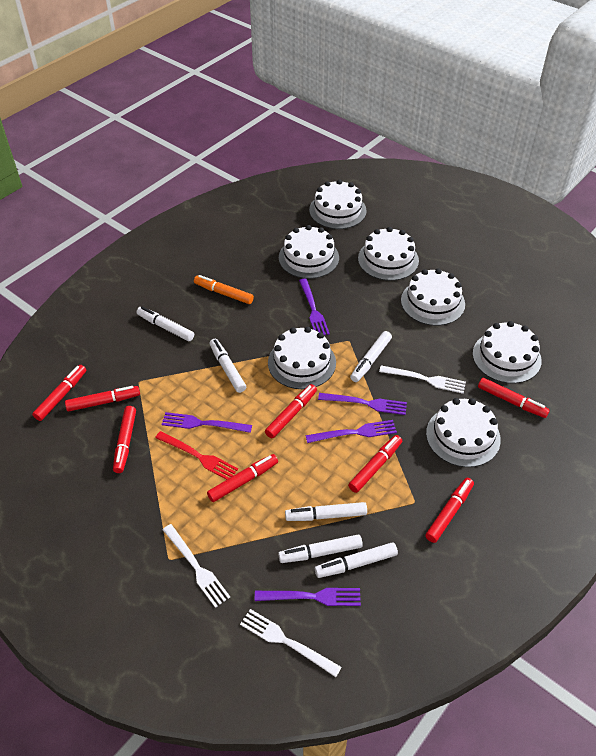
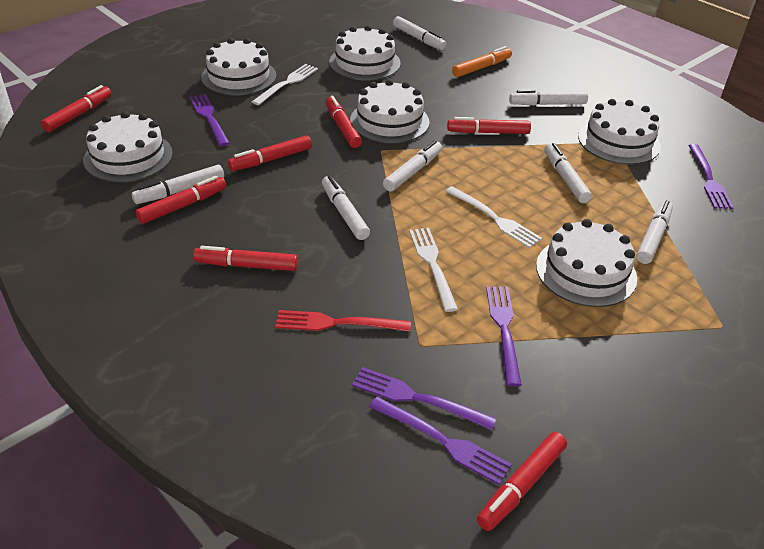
red marker: [32,365,86,421] [65,386,140,411] [113,406,136,473] [207,454,278,502] [265,384,317,438] [348,435,402,493] [425,478,474,543] [478,378,550,418] = 8 -> [41,85,111,132] [136,176,226,224] [193,246,298,271] [228,135,312,171] [325,96,362,148] [447,117,531,134] [477,432,567,531] = 7
white cake: [268,327,336,389] [279,225,339,279] [309,180,367,229] [358,227,419,281] [401,268,465,326] [426,398,501,467] [473,321,542,383] = 7 -> [83,111,173,182] [201,38,276,95] [329,25,401,81] [350,79,429,143] [536,219,637,307] [578,99,661,165] = 6
white marker: [137,307,194,341] [209,339,246,393] [278,535,363,563] [285,502,367,521] [315,542,398,578] [350,331,392,382] = 6 -> [132,165,224,204] [322,176,370,240] [383,140,442,192] [393,16,447,50] [509,90,588,106] [545,143,592,203] [636,200,673,264] = 7

